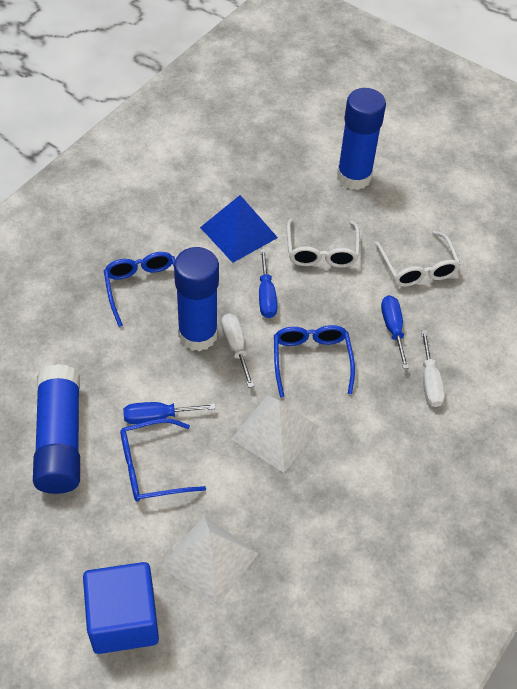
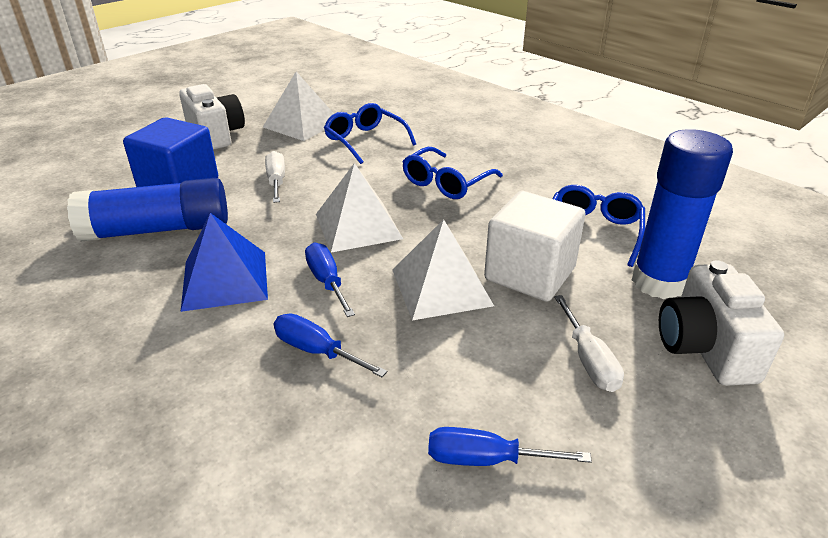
blue glue stick: [33,364,80,494] [174,247,219,351] [337,88,386,190] = 3 -> [67,178,228,241] [632,129,733,299] = 2
white camera: none = 0 -> [179,84,245,150] [659,260,784,386] = 2
white cube: none = 0 -> [484,191,585,302] = 1
white glasses: [287,219,360,268] [375,231,461,287] = 2 -> none = 0
white pyramid: [161,515,259,607] [231,395,319,473] = 2 -> [263,72,334,141] [316,163,403,253] [392,219,494,320] = 3

